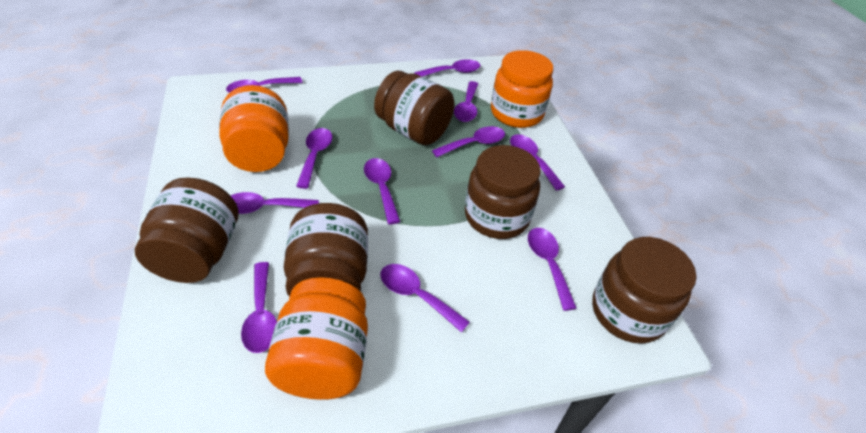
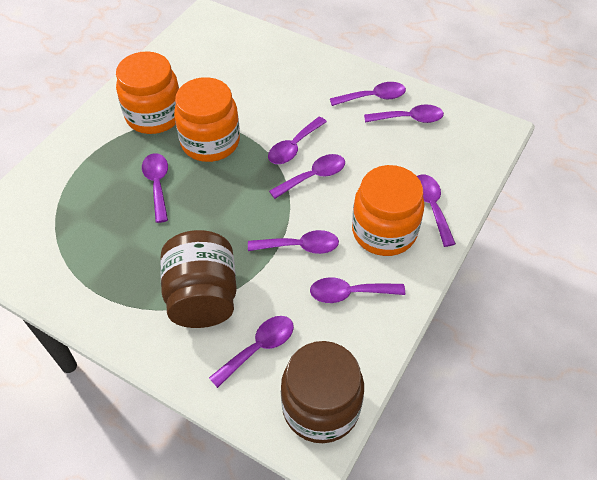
brown jar: [135,178,238,283] [284,203,368,297] [374,71,455,145] [465,145,541,239] [592,237,697,344] = 5 -> [160,230,237,328] [281,341,364,443] = 2
purple spoon: [226,77,303,93] [231,192,319,214] [241,262,277,353] [296,128,332,189] [364,158,400,225] [380,264,470,332] [414,59,481,77] [432,126,505,157] [454,81,478,122] [510,134,565,191] [528,228,576,311] = 11 -> [142,153,168,223] [209,316,294,388] [248,230,339,254] [268,117,327,164] [269,154,345,199] [310,277,405,303] [330,82,406,106] [364,105,444,123] [417,174,456,247] = 9

